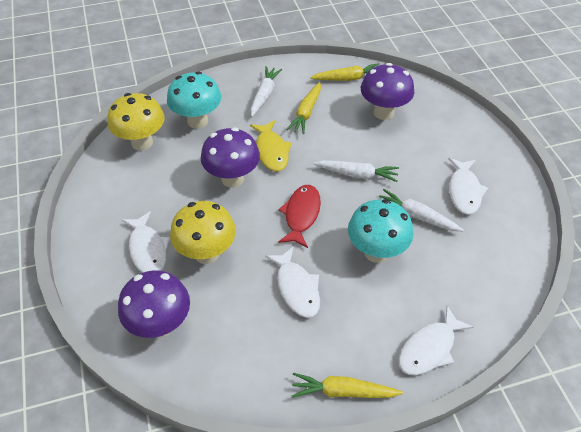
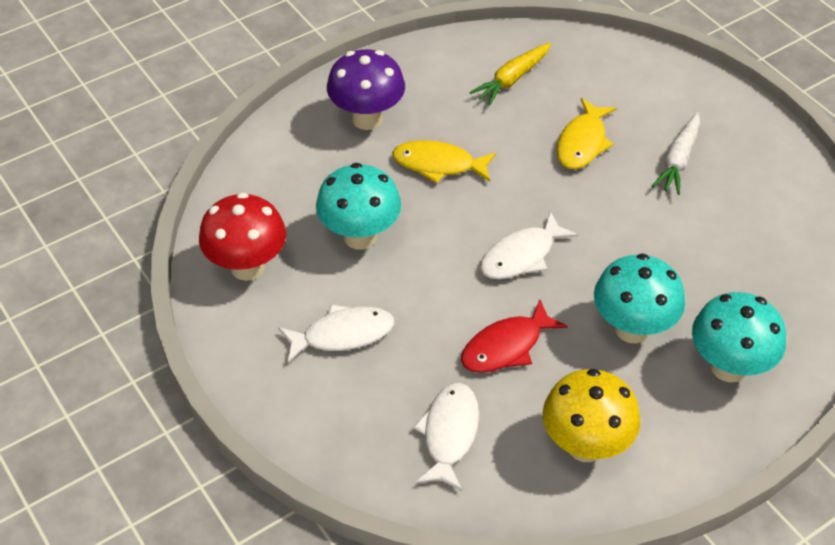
purple mushroom: [118,270,190,338] [201,127,260,188] [361,63,415,120] = 3 -> [327,49,405,130] = 1
red mushroom: none = 0 -> [199,193,286,281] = 1
turquoise mushroom: [167,72,221,129] [348,199,413,263] = 2 -> [316,163,401,250] [594,253,685,343] [692,292,786,382] = 3
white carrot: [250,66,282,117] [314,160,399,182] [379,189,464,231] = 3 -> [652,112,700,195] = 1
white fish: [122,211,170,273] [265,246,320,318] [398,306,473,375] [448,158,488,215] = 4 -> [278,305,394,363] [413,383,479,491] [480,211,578,279] = 3
yellow carrot: [286,82,321,134] [291,373,403,398] [310,63,380,81] = 3 -> [469,42,551,105] = 1
yellow fish: [250,120,292,171] = 1 -> [392,140,496,183] [557,98,617,169] = 2
yellow mushroom: [108,93,164,151] [170,201,236,264] = 2 -> [543,369,641,462] = 1

